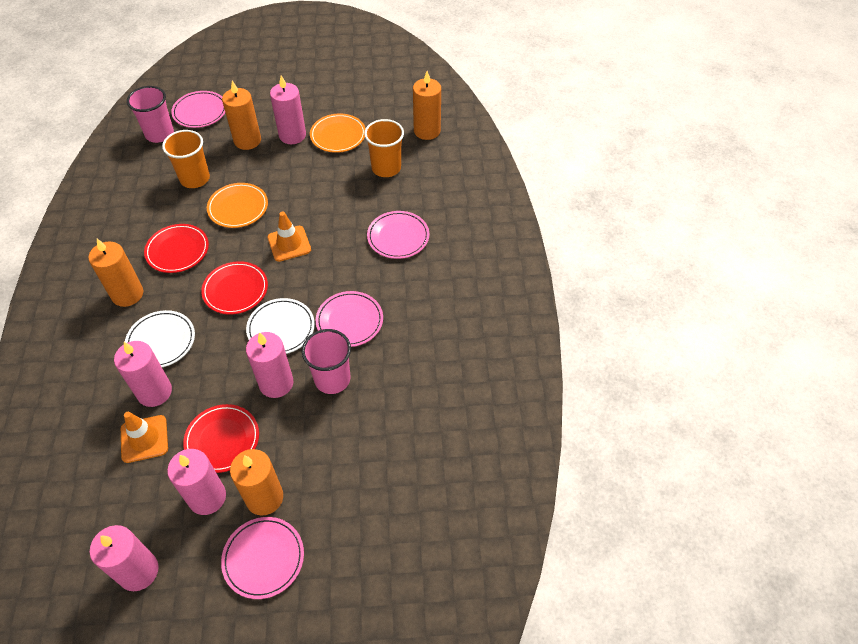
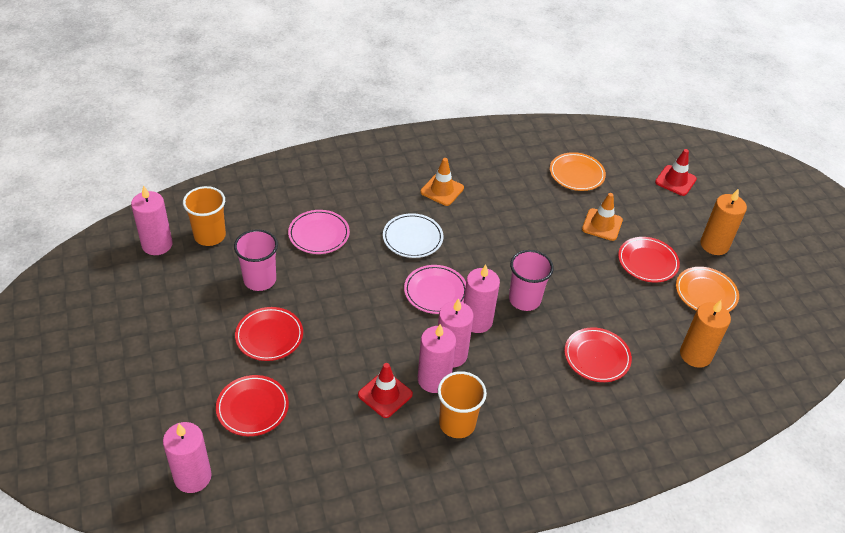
orange candle: [88,239,143,307] [222,81,261,150] [230,449,283,516] [413,71,441,140] = 4 -> [680,300,731,368] [700,188,747,255] = 2
pink plate: [171,91,225,128] [221,517,304,599] [315,291,383,347] [367,211,429,259] = 4 -> [288,210,350,254] [404,265,466,314] = 2
red plate: [144,224,209,273] [183,404,259,473] [201,261,268,314] = 3 -> [216,375,289,436] [235,307,303,361] [564,327,632,382] [618,237,680,282] = 4
red traffic cone: none = 0 -> [358,363,413,418] [655,149,697,196] = 2
white plate: [125,310,195,367] [246,298,315,354] = 2 -> [383,213,444,258] = 1

